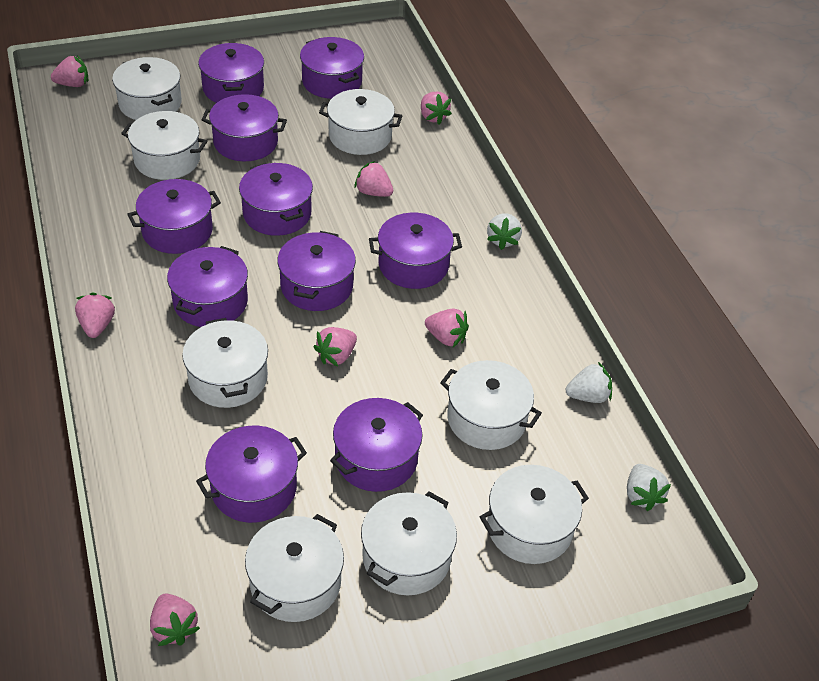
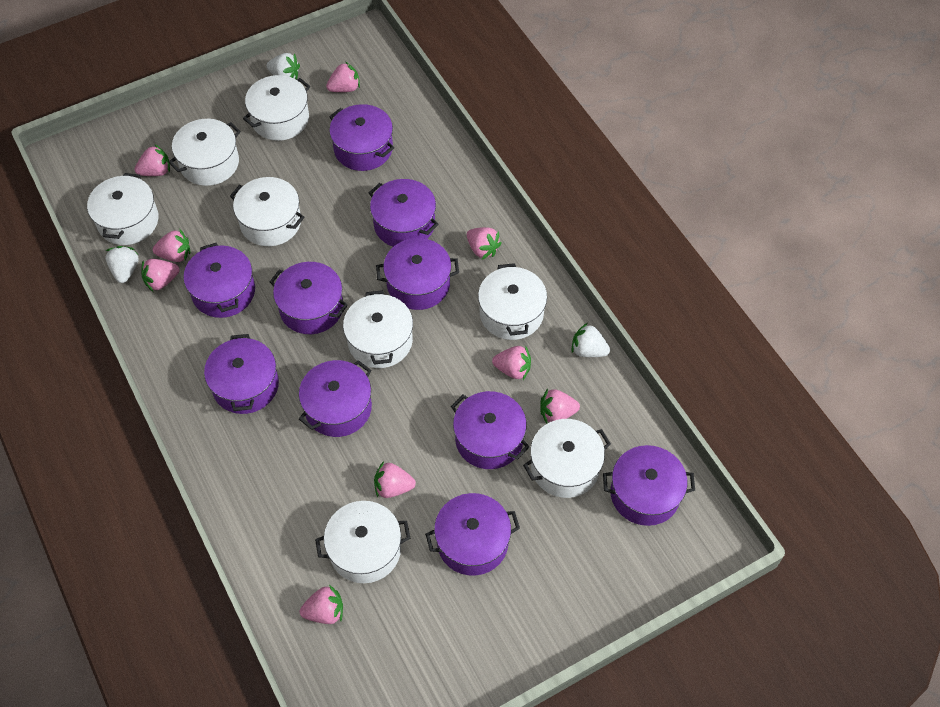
pink strawberry: [51,55,88,87] [75,292,115,338] [150,593,200,646] [314,327,357,366] [354,161,393,197] [421,92,452,124] [425,309,469,347] = 7 -> [134,144,170,176] [141,259,180,292] [153,230,190,262] [300,585,343,624] [326,61,360,92] [374,461,416,498] [467,227,501,259] [492,346,531,380] [540,389,580,424] = 9

